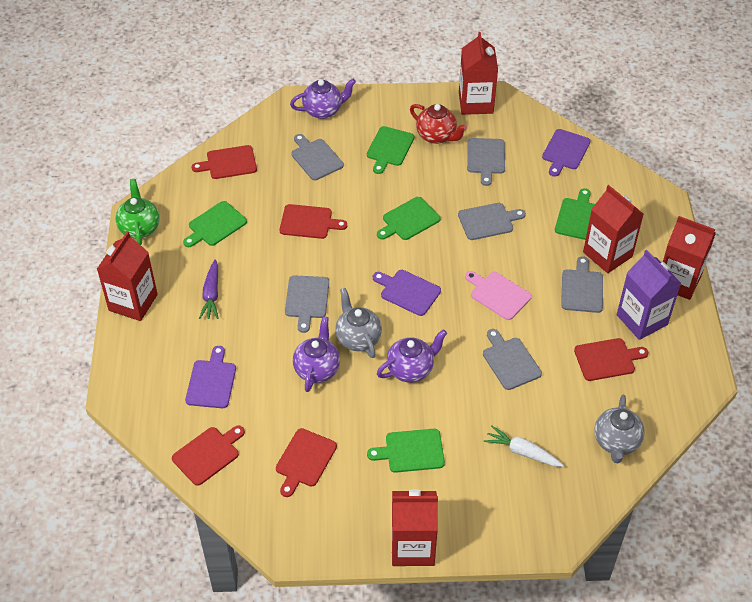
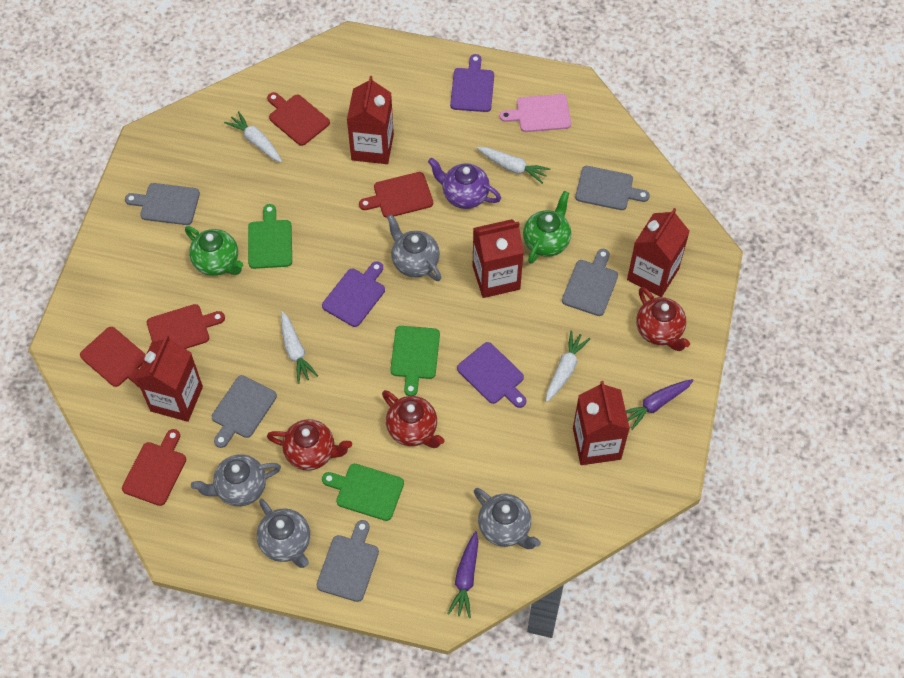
green cutting board: [183,201,247,247] [367,126,414,174] [367,429,445,473] [377,197,441,240] [555,188,595,240] = 5 -> [248,204,292,269] [322,464,404,521] [390,326,440,396] = 3
green teapot: [116,179,160,245] = 1 -> [185,226,243,276] [523,191,571,264] = 2
grey cutting board: [285,275,329,333] [291,134,344,180] [458,203,526,240] [467,138,505,186] [483,329,542,390] [561,256,603,313] = 6 -> [125,183,200,225] [212,375,277,448] [317,520,379,602] [562,249,618,316] [575,166,650,210] = 5
grey teapot: [335,288,382,358] [594,395,645,463] = 2 -> [191,454,281,506] [257,499,310,568] [387,214,441,281] [474,488,541,549] = 4
purple carrot: [199,260,219,319] = 1 -> [447,531,479,618] [626,379,694,430] = 2
purple carton: [617,250,681,340] = 1 -> none = 0
purple teapot: [290,79,356,119] [293,316,340,392] [377,329,447,383] = 3 -> [428,158,501,209] = 1
red teapot: [410,104,467,144] = 1 -> [267,419,352,471] [382,390,445,448] [636,287,690,351] = 3
white carrot: [484,426,564,467] = 1 -> [224,111,282,163] [281,311,318,384] [477,147,550,184] [546,331,590,402] = 4

